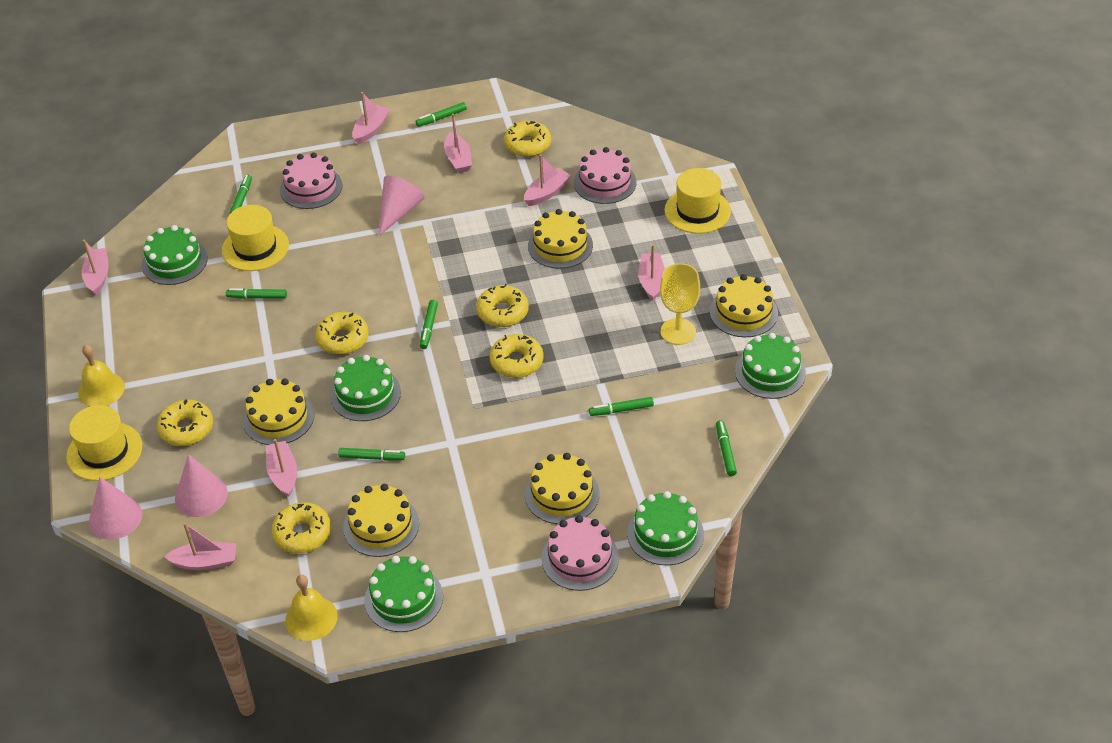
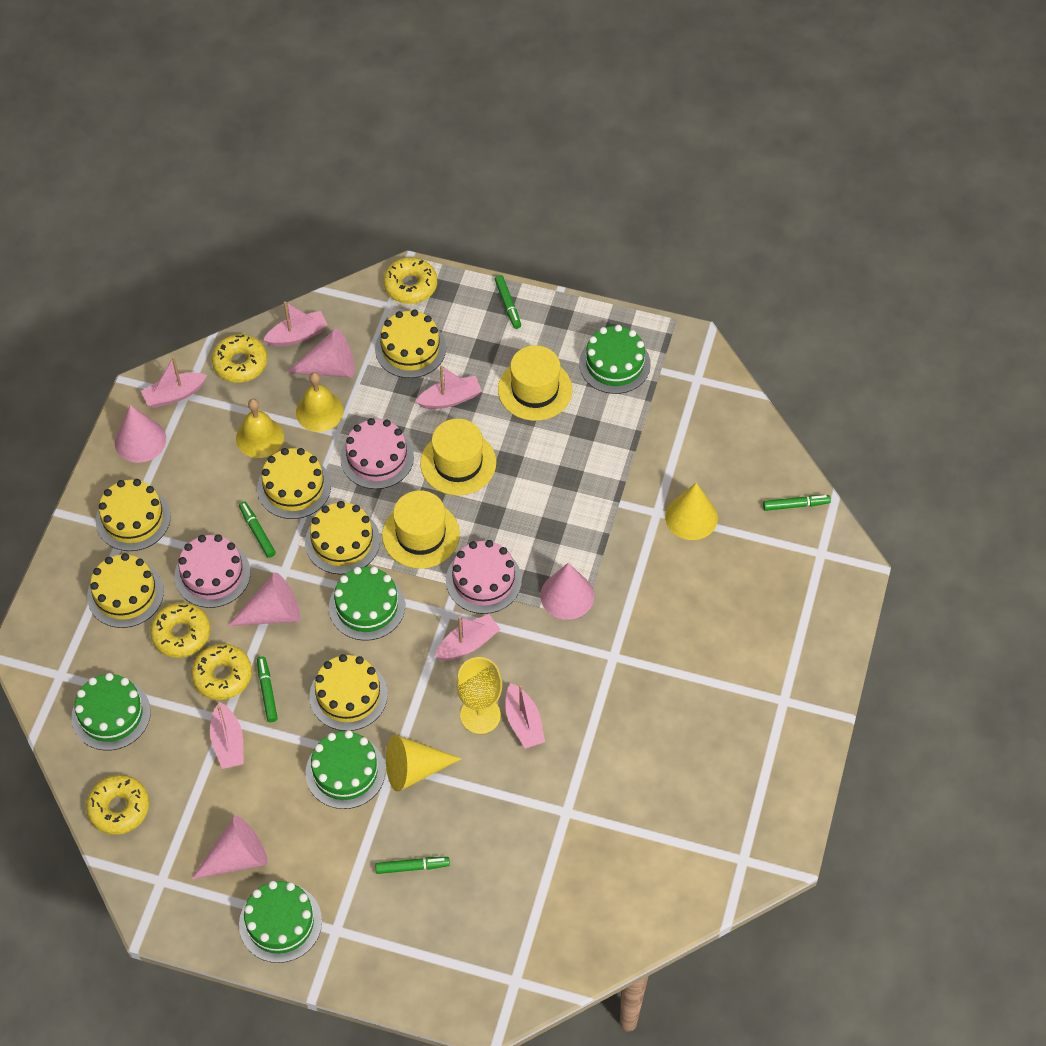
green marker: [226,288,287,299] [229,175,252,214] [338,448,405,461] [416,102,467,127] [420,300,438,349] [589,397,654,416] [716,420,737,476] = 7 -> [239,501,276,558] [257,656,278,722] [375,857,450,874] [495,275,521,329] [763,495,831,511] = 5
pink boat: [82,240,109,295] [164,523,236,570] [266,439,297,497] [352,92,390,144] [444,114,472,173] [524,154,571,206] [638,244,665,301] = 7 -> [141,356,207,408] [210,702,244,769] [263,301,328,347] [416,365,482,409] [435,614,500,660] [505,683,545,749] = 6
pink cone: [89,477,142,540] [175,454,228,517] [379,175,425,236] = 3 -> [115,405,166,463] [191,816,268,880] [227,573,300,626] [286,329,355,378] [540,563,594,620] = 5
yellow cake: [243,379,314,445] [343,484,419,557] [525,453,600,524] [528,209,593,269] [710,274,778,337] = 5 -> [87,553,164,628] [96,479,171,551] [257,448,331,519] [305,501,380,574] [309,654,388,731] [375,309,446,378] = 6
yellow cone: none = 0 -> [386,734,462,792] [665,483,718,540] = 2
yellow donut: [157,399,213,446] [272,502,331,553] [315,312,369,354] [476,284,529,327] [490,334,544,378] [504,121,551,157] = 6 -> [86,775,149,835] [150,602,210,658] [191,644,252,700] [212,334,267,383] [383,257,437,304] = 5

